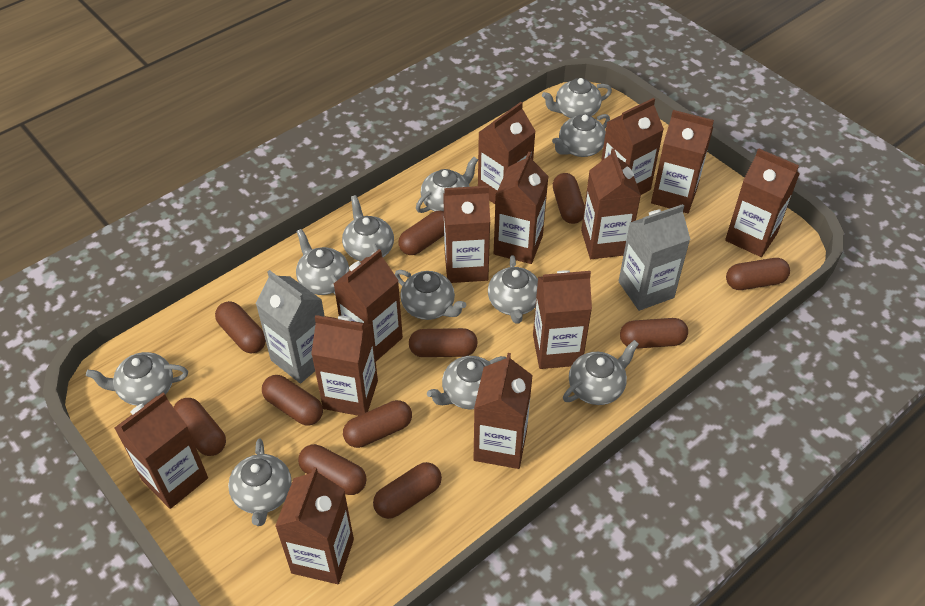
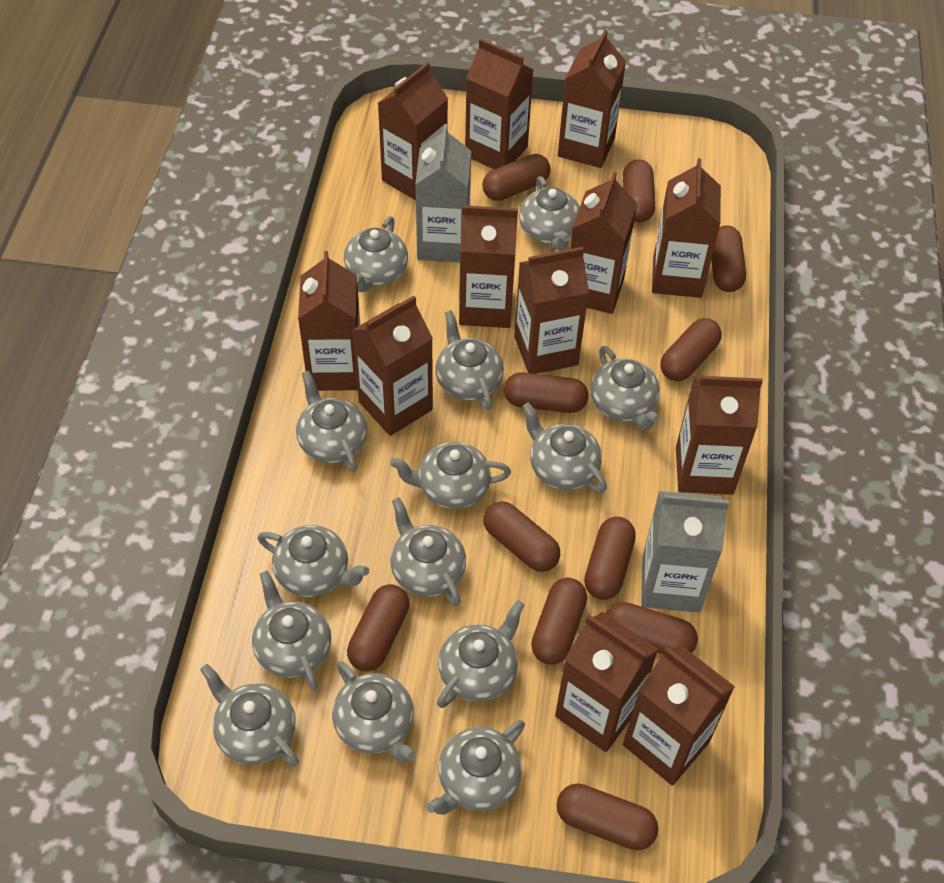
brown carton: [115,392,208,509] [275,467,354,584] [311,315,378,416] [334,249,403,361] [443,186,490,283] [474,353,533,469] [478,102,536,204] [494,152,549,264] [533,270,592,369] [581,148,641,259] [601,98,664,195] [651,110,714,213] [725,148,800,257] = 13 -> [298,251,361,391] [352,296,433,436] [378,62,448,200] [459,205,518,328] [465,39,534,169] [514,247,589,374] [555,612,659,752] [558,30,626,168] [570,172,637,314] [623,644,735,786] [652,158,721,298] [676,376,763,495] = 12
grey teapot: [86,352,188,406] [228,438,292,526] [296,229,349,295] [342,195,394,261] [395,270,466,320] [416,157,478,213] [427,356,507,409] [488,255,538,324] [542,78,612,118] [552,114,610,157] [563,340,639,405] = 11 -> [200,664,299,766] [252,570,331,690] [258,525,369,597] [296,370,367,472] [332,661,415,762] [344,216,408,292] [390,442,511,509] [390,497,466,606] [426,720,525,815] [435,310,504,410] [437,600,524,708] [519,176,580,251] [522,402,607,493] [590,346,660,430] = 14

